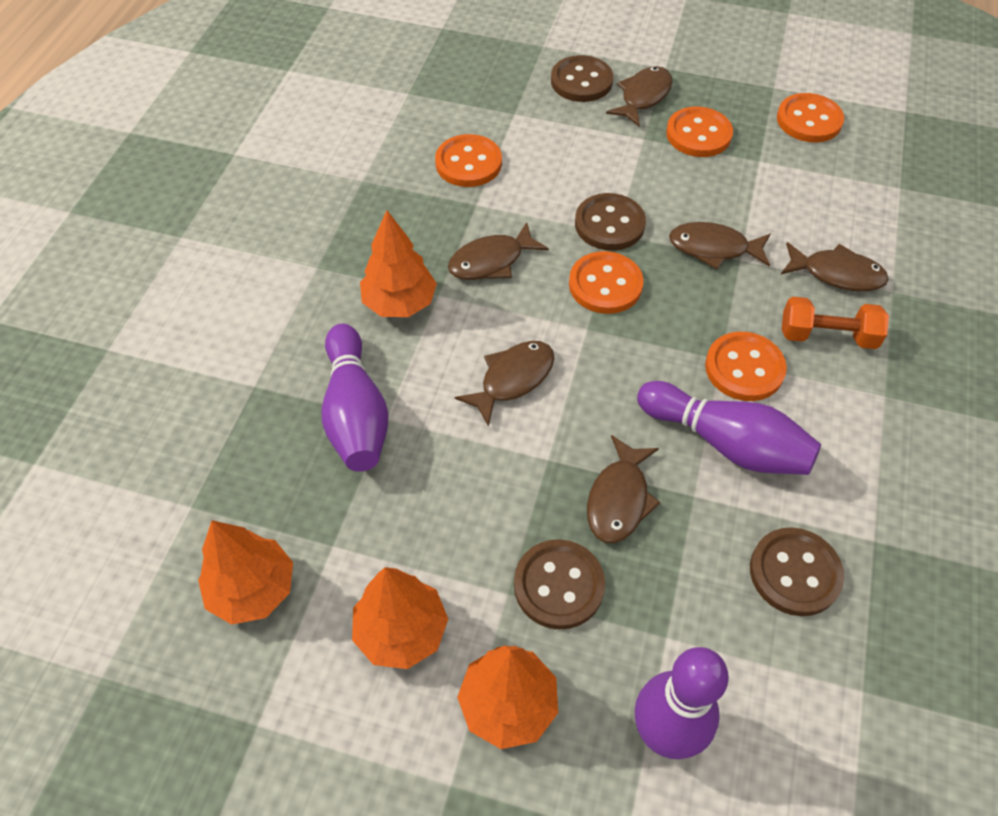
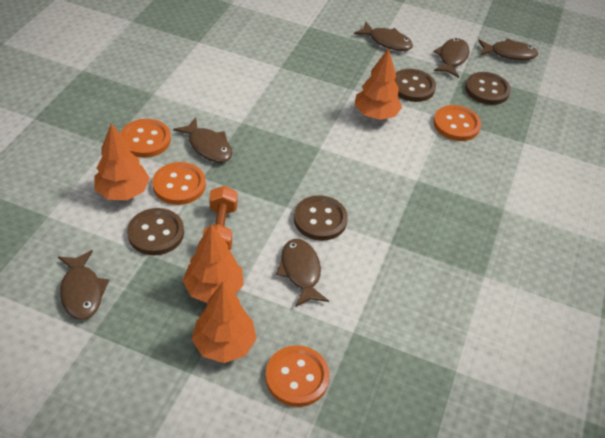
orange button: [435,134,502,187] [569,251,643,314] [666,106,733,157] [705,332,787,401] [777,93,844,142] = 5 -> [120,119,171,158] [152,162,206,205] [265,345,330,407] [433,105,481,141] = 4
purple bowling pin: [322,323,388,472] [635,647,729,759] [637,381,821,475] = 3 -> none = 0

